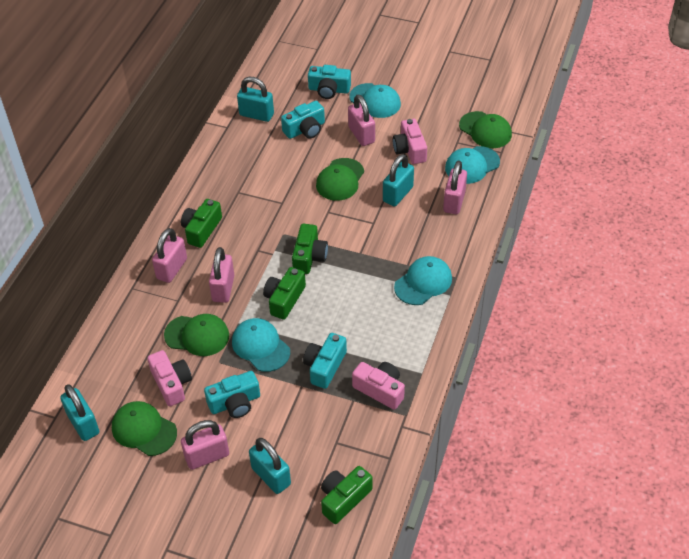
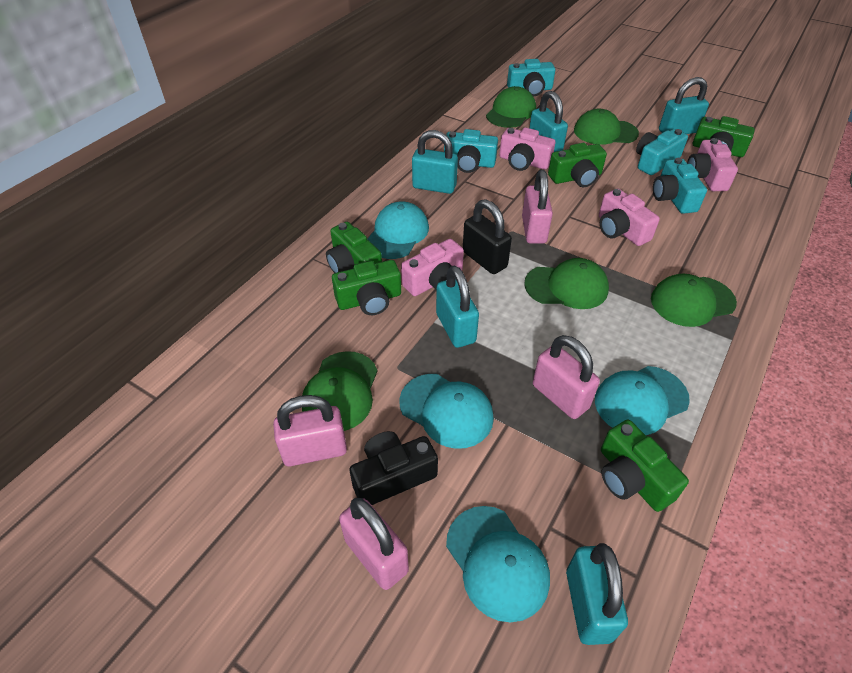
black camera: none = 0 -> [350,431,438,505] = 1
black padlock: none = 0 -> [463,199,512,274] = 1
green camera: [181,199,222,248] [263,267,306,320] [292,224,328,274] [321,466,373,524] = 4 -> [326,222,382,273] [332,260,401,315] [548,143,607,187] [601,420,689,512] [693,116,755,157] = 5
green cap: [112,401,177,456] [164,314,229,356] [316,158,364,201] [459,111,512,148] = 4 -> [302,351,378,431] [486,86,536,128] [524,258,609,309] [574,109,639,145] [651,274,737,327] = 5
pink camera: [147,350,192,406] [352,362,405,410] [392,119,427,164] = 3 -> [401,239,464,296] [499,127,555,171] [599,189,660,246] [687,138,738,191] = 4
pink padlock: [152,228,187,283] [181,420,229,470] [209,247,234,303] [348,95,375,146] [443,161,467,214] = 5 -> [273,395,347,466] [339,498,409,590] [522,170,553,244] [533,335,600,419] = 4
turquoise padlock: [60,384,99,441] [237,77,274,122] [249,438,291,494] [383,154,414,206] = 4 -> [412,130,458,194] [436,266,479,348] [529,91,568,152] [566,543,628,645] [659,77,709,134] = 5

